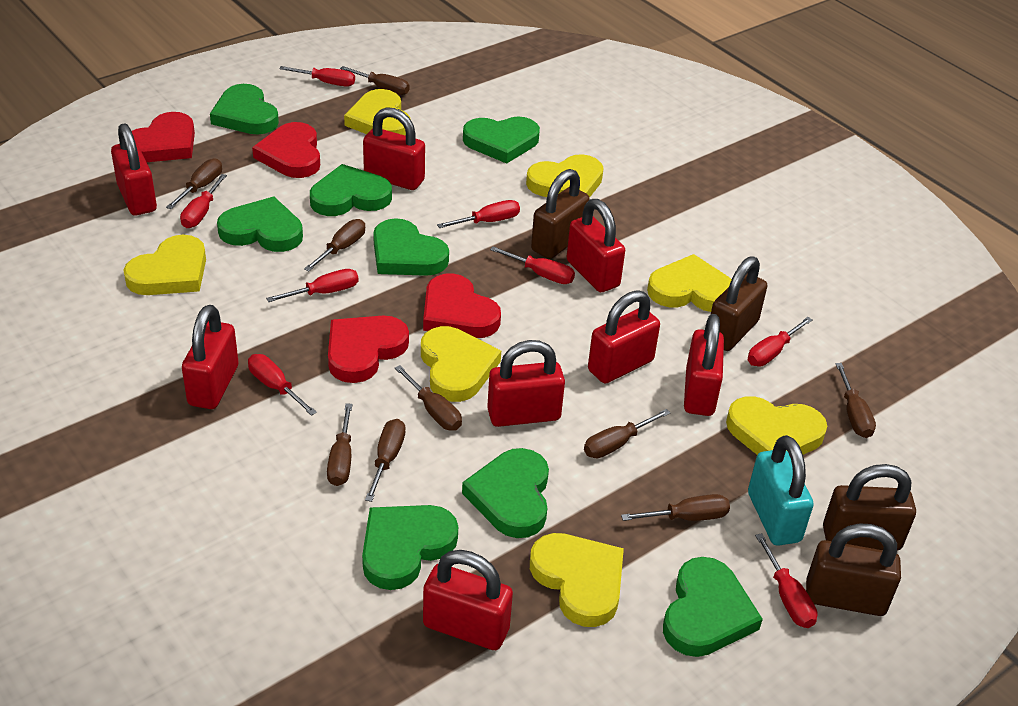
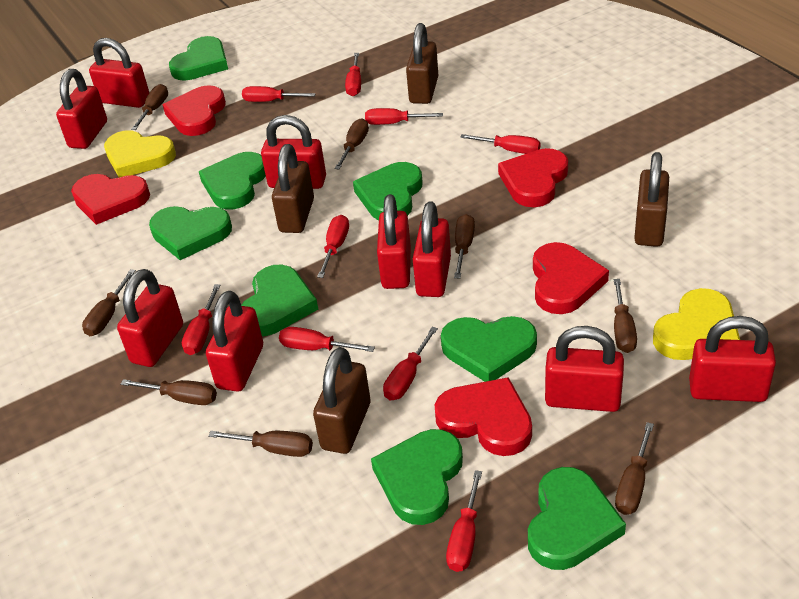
brown screwdriver: [166,158,222,209] [304,219,365,271] [327,403,352,486] [340,66,410,95] [365,419,406,502] [395,365,462,430] [584,409,670,459] [621,494,730,521] [835,363,876,438] = 9 -> [82,269,136,336] [121,379,217,405] [131,84,168,130] [208,431,313,457] [334,118,369,170] [454,214,475,278] [614,279,637,353] [615,422,654,515] = 8
red heart: [132,112,195,162] [252,122,320,178] [328,316,409,383] [423,273,501,338] = 4 -> [71,174,150,225] [163,85,226,136] [435,377,532,456] [498,148,568,207] [533,242,609,314] = 5
red padlock: [111,123,157,215] [182,305,238,409] [363,107,425,190] [423,550,513,650] [487,340,565,427] [567,199,625,292] [588,290,660,384] [684,314,724,416] = 8 -> [56,69,107,149] [89,38,149,108] [117,269,183,367] [206,291,263,392] [261,115,326,189] [377,194,411,289] [413,201,451,297] [545,326,624,412] [689,316,776,402] = 9
red screwdriver: [180,174,227,228] [248,354,317,416] [266,269,358,302] [279,66,355,86] [437,200,520,228] [490,246,575,284] [748,317,812,366] [755,533,818,628] = 8 -> [182,284,220,355] [242,86,315,102] [279,327,375,352] [317,215,349,278] [345,53,361,96] [365,108,443,125] [383,327,438,400] [446,470,482,572] [460,134,540,154] = 9
turquoise padlock: [748,435,814,546] = 1 -> none = 0
yellow heart: [123,235,206,295] [344,89,410,136] [421,326,501,402] [526,154,604,198] [530,533,624,627] [647,254,732,312] [726,397,827,455] = 7 -> [104,130,176,178] [653,288,740,360] = 2

